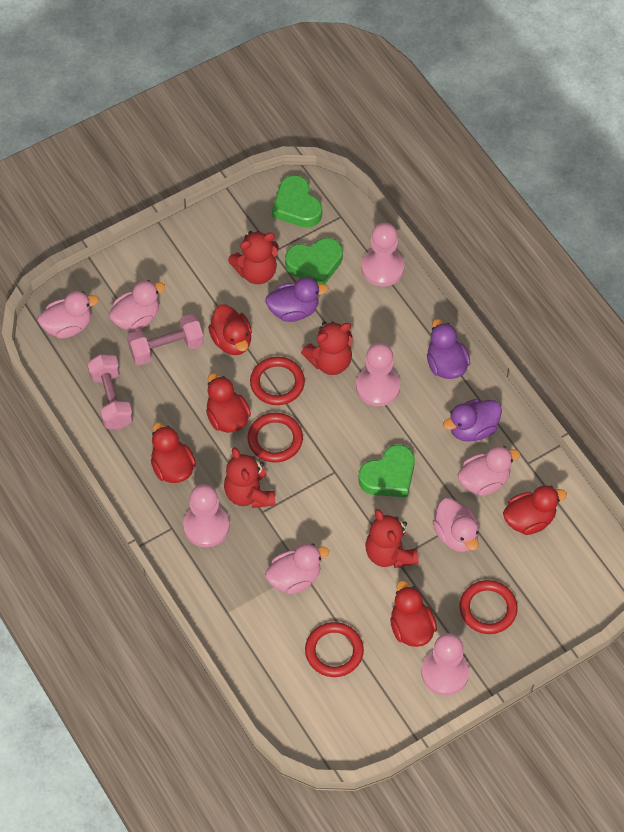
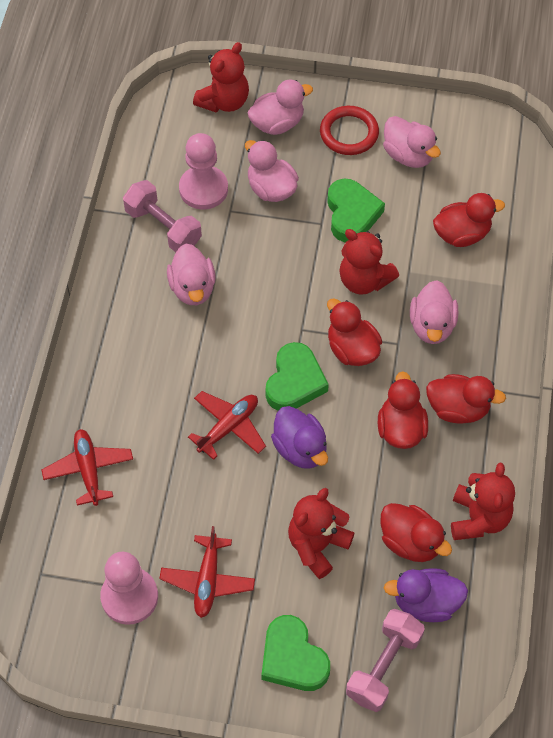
pink pawn: [183,484,229,547] [356,343,400,406] [361,223,404,287] [421,633,469,696] = 4 -> [100,552,158,625] [179,133,228,210] = 2
purple duck: [265,277,328,322] [427,319,471,379] [443,399,502,442] = 3 -> [271,406,328,469] [384,568,468,622] = 2
red plane: none = 0 -> [42,429,133,506] [159,526,255,618] [188,391,266,460] = 3
red ring: [247,412,303,463] [250,357,305,405] [305,622,364,677] [460,580,518,634] = 4 -> [320,106,379,155] = 1

